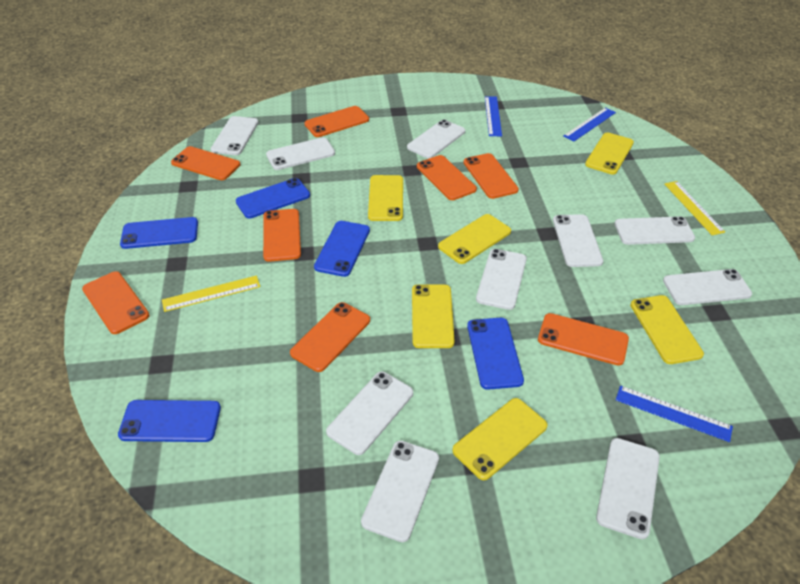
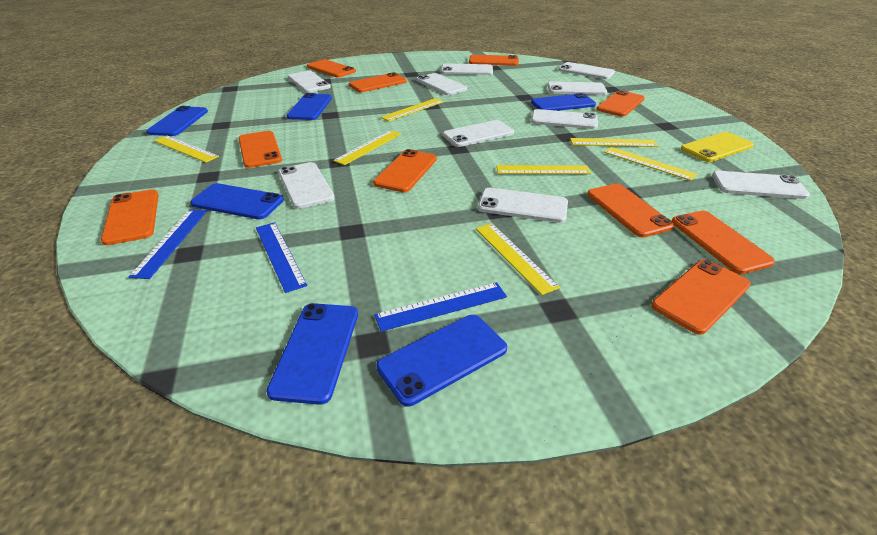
blue phone: [118,400,221,442] [120,217,198,249] [236,178,310,219] [314,221,370,277] [467,318,524,390] = 5 -> [147,106,208,136] [190,183,284,219] [266,303,358,405] [286,93,332,120] [376,315,507,407] [531,93,596,111] = 6
orange phone: [82,271,150,334] [171,146,240,180] [263,209,301,262] [290,302,370,372] [304,106,369,137] [417,155,477,200] [463,153,519,199] [538,313,629,366] = 8 -> [101,189,158,245] [239,131,282,168] [307,59,356,78] [349,72,407,92] [373,149,437,192] [469,54,519,66] [587,184,674,237] [596,90,645,117] [651,259,751,335] [672,211,775,274] = 10
yellow phone: [368,175,403,221] [412,285,455,348] [438,214,511,264] [452,398,548,480] [585,132,634,174] [630,295,704,364] = 6 -> [681,132,754,162] = 1
yellow ruler: [162,275,260,312] [664,181,725,235] = 2 -> [154,135,219,163] [333,130,401,165] [381,98,444,121] [476,223,560,295] [497,165,591,174] [570,138,658,147] [604,147,697,181] = 7

